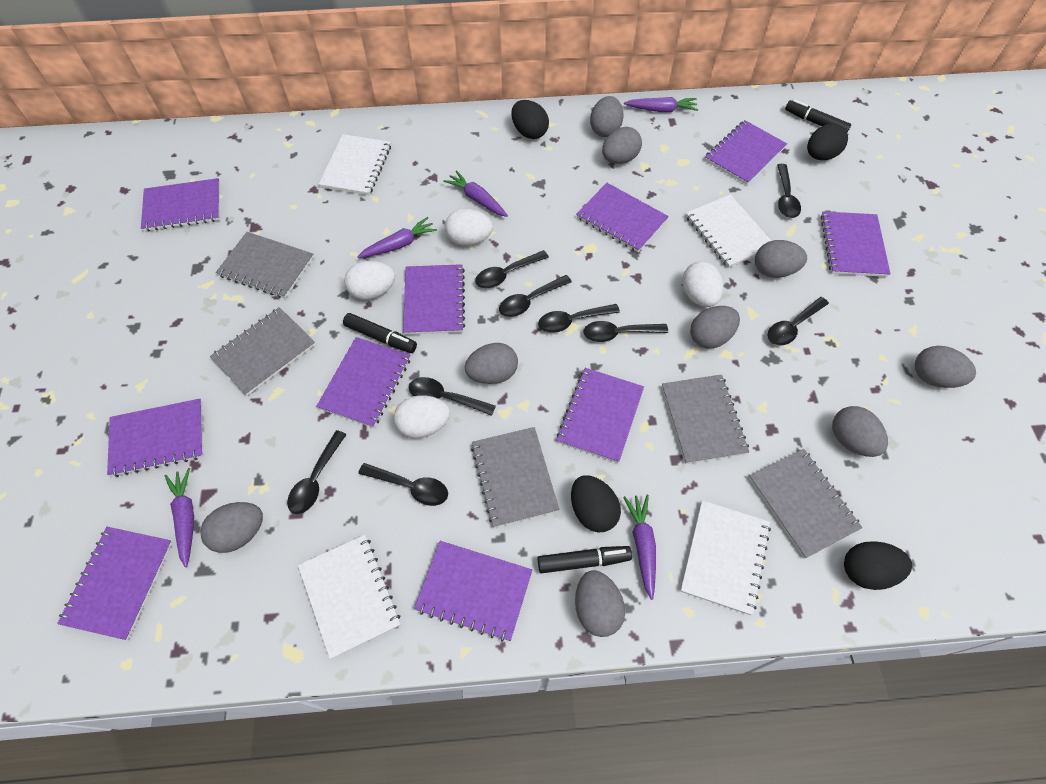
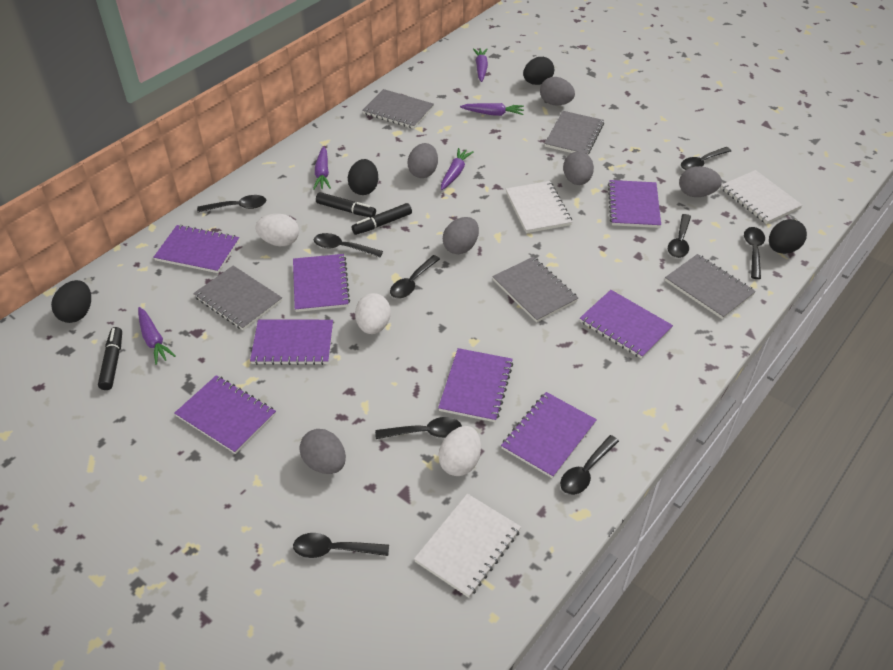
grey egg: [200,502,263,553] [465,343,518,384] [575,570,625,637] [590,96,623,137] [602,127,642,164] [690,306,740,348] [755,240,807,278] [832,406,888,457] [915,346,976,388] = 9 -> [299,429,346,474] [408,143,438,178] [443,217,479,254] [540,77,575,105] [563,151,594,185] [679,166,722,197] = 6
purple notebook: [57,527,173,640] [107,399,204,477] [141,178,220,231] [316,337,411,428] [403,264,465,335] [414,541,532,642] [557,368,644,463] [576,183,669,252] [705,120,787,185] [820,211,891,277] = 10 -> [153,225,239,273] [174,375,276,454] [250,320,333,365] [293,254,350,312] [438,348,513,422] [501,392,597,478] [580,290,673,359] [608,180,661,228] = 8
white egg: [344,261,395,300] [394,395,450,438] [445,209,493,246] [682,261,723,307] = 4 -> [255,214,299,246] [355,293,391,334] [438,426,481,476] = 3
white notebook: [298,535,401,659] [319,134,391,195] [681,500,771,615] [686,194,771,268] = 4 -> [414,494,521,598] [506,181,572,233] [721,170,803,224] = 3

